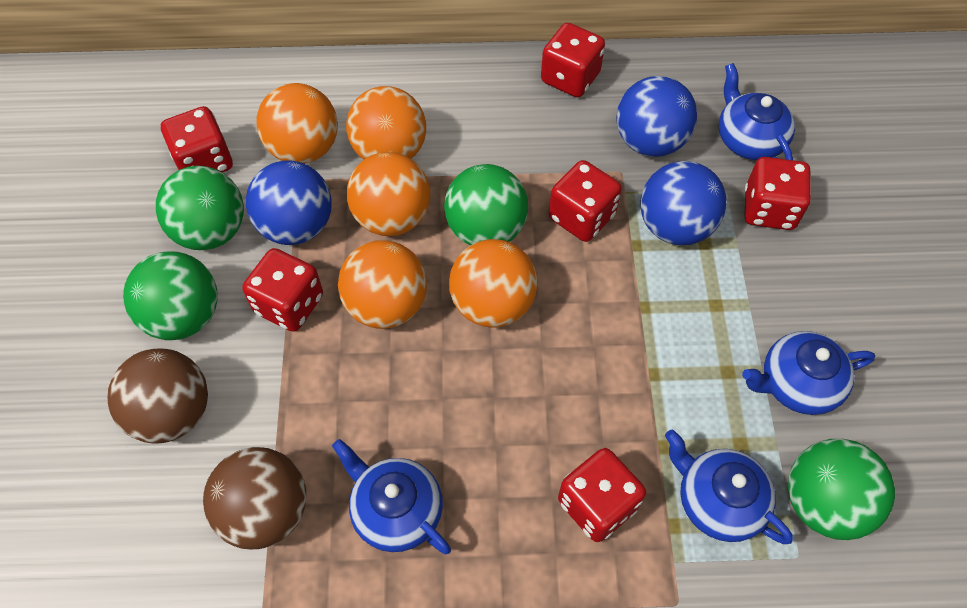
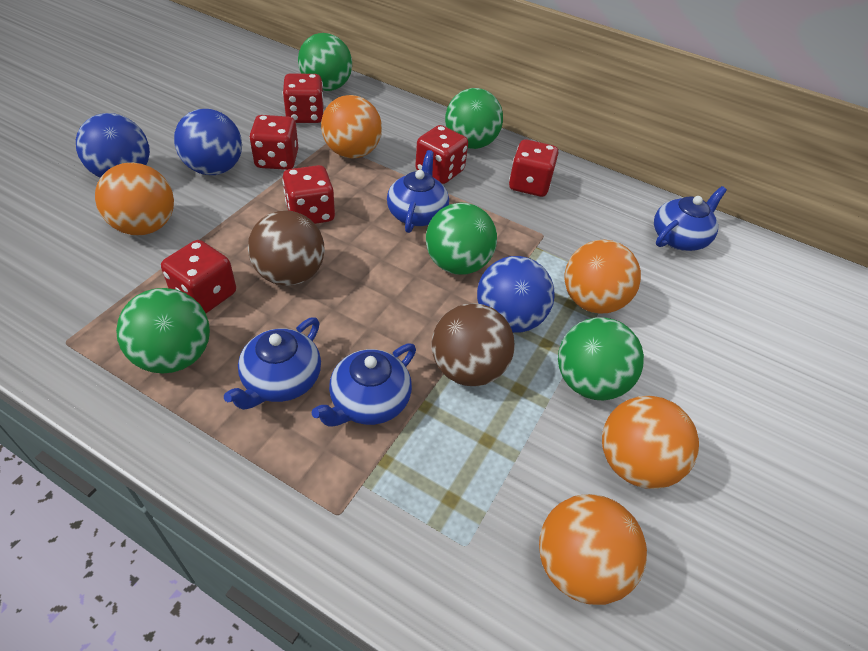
green ball: [123,251,218,340] [156,166,244,250] [444,164,528,246] [788,439,895,540] = 4 -> [116,288,210,373] [298,33,352,91] [426,203,497,274] [445,88,503,149] [558,318,644,400] = 5

